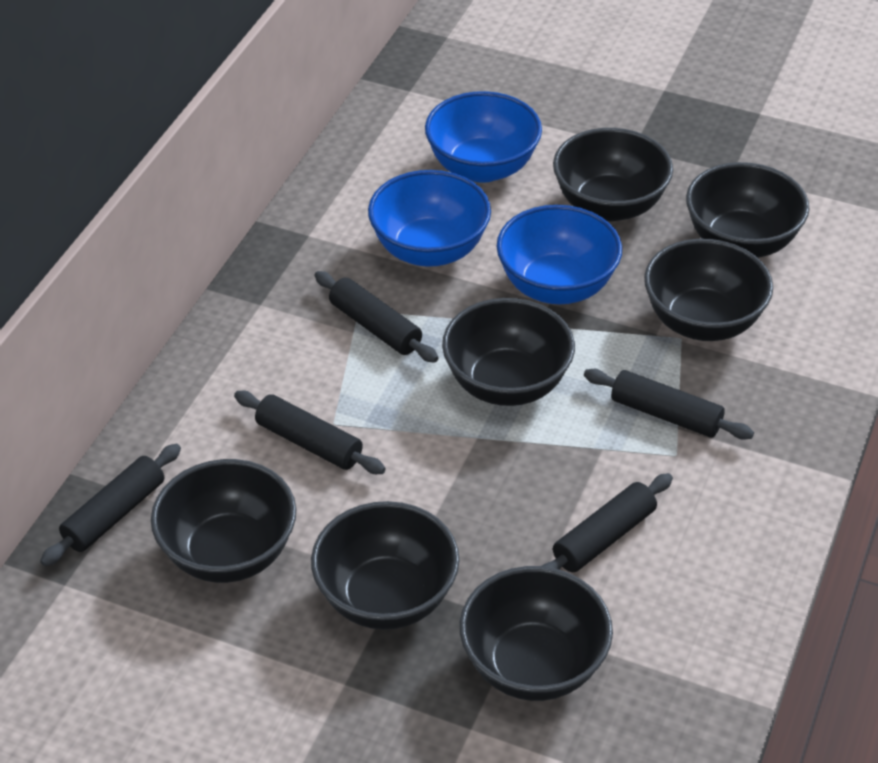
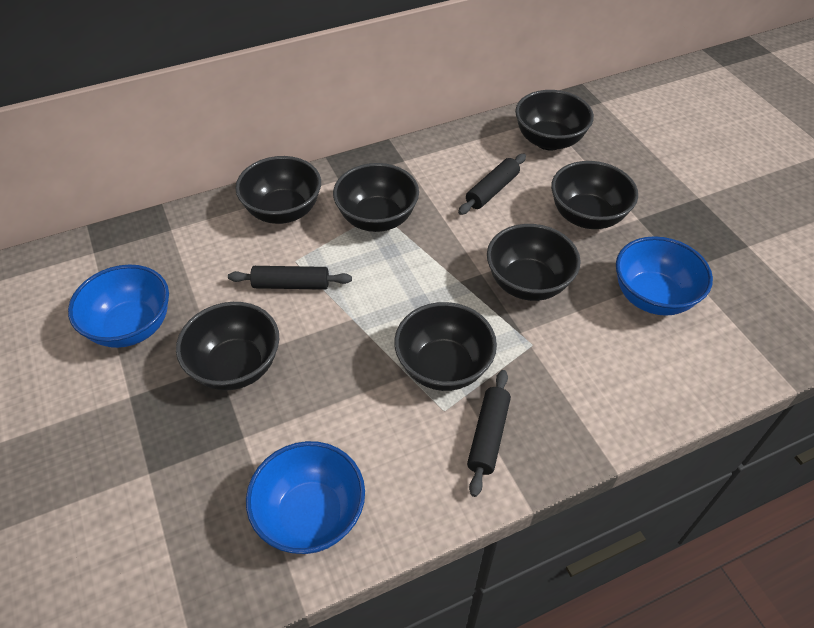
black rolling pin: [40,444,181,566] [234,391,386,474] [315,271,439,363] [542,473,673,572] [584,369,754,440] = 5 -> [228,266,352,290] [458,154,526,215] [467,370,511,497] = 3

